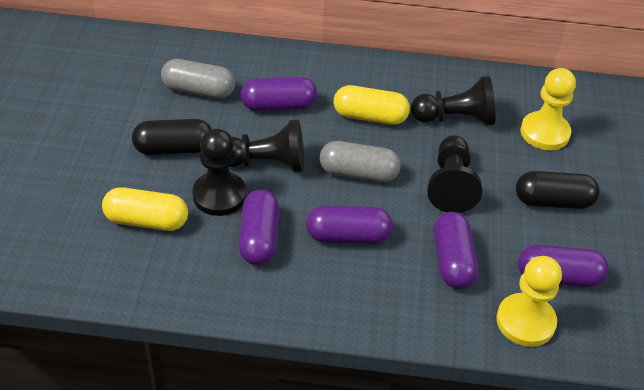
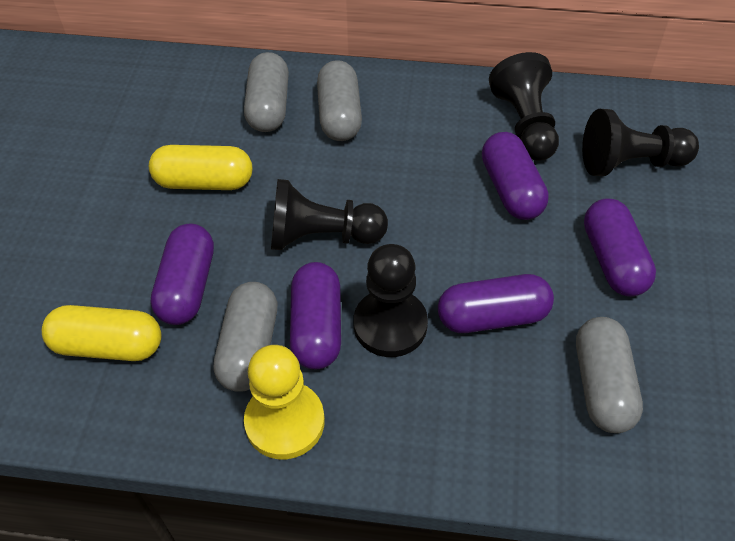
black capsule: [132,119,212,155] [516,171,600,209] = 2 -> none = 0
grey capsule: [161,59,235,99] [320,141,401,182] = 2 -> [214,282,277,392] [244,52,289,132] [317,60,362,141] [576,317,643,433] = 4
yellow pawn: [496,256,562,347] [521,68,576,150] = 2 -> [244,345,325,459] = 1

